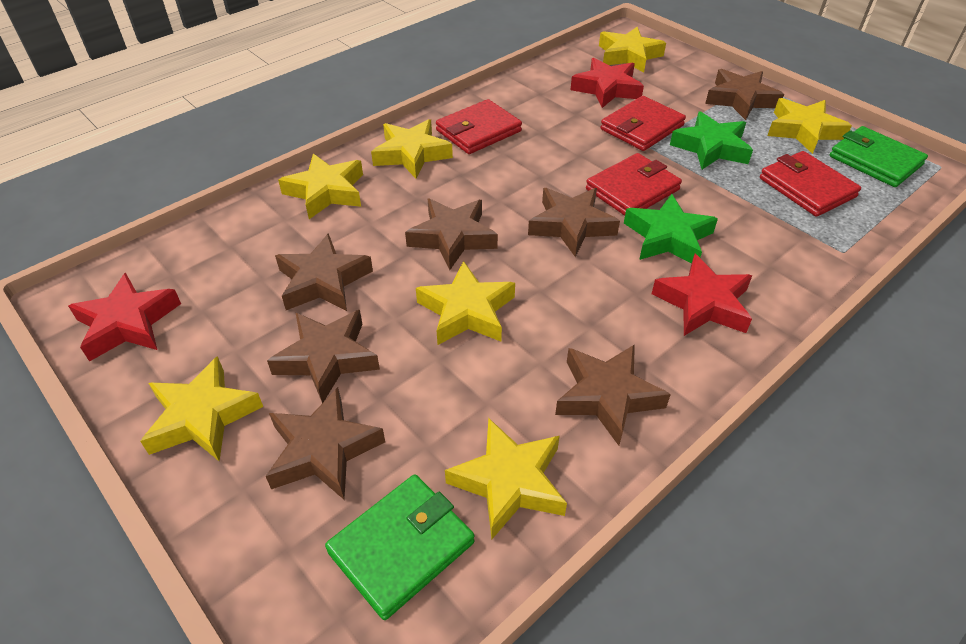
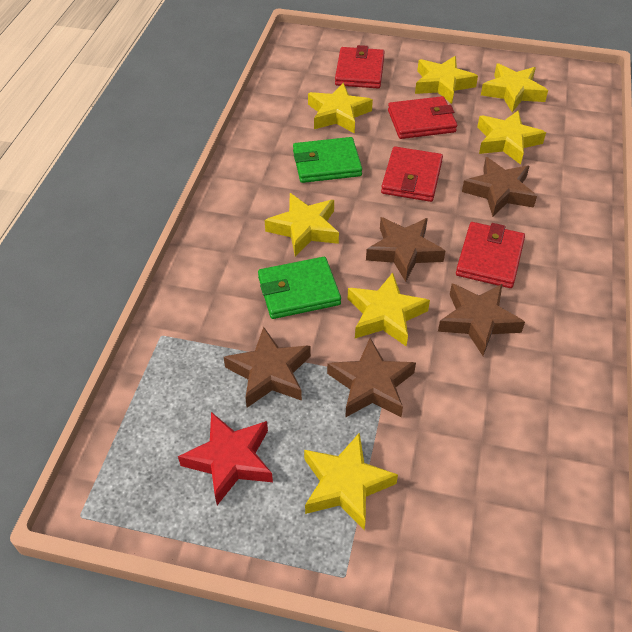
brown star: [266,387,385,499] [267,310,380,403] [275,233,373,311] [405,199,498,270] [528,188,620,257] [555,344,671,446] [705,69,784,120] = 7 -> [224,327,311,408] [327,338,416,418] [366,217,445,282] [438,283,525,356] [462,157,537,217] = 5
green star: [624,194,718,264] [670,111,753,170] = 2 -> none = 0
red star: [68,273,181,362] [570,58,644,108] [652,254,752,336] = 3 -> [178,412,273,505] = 1

